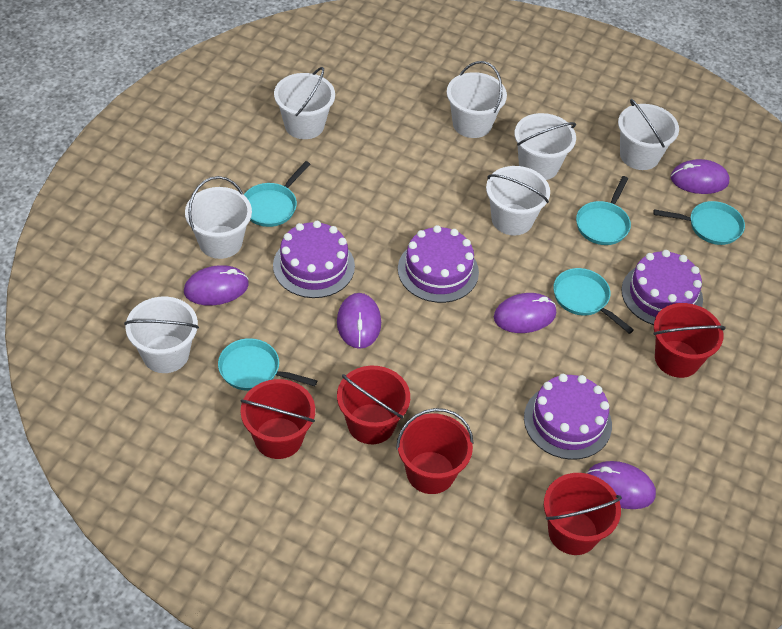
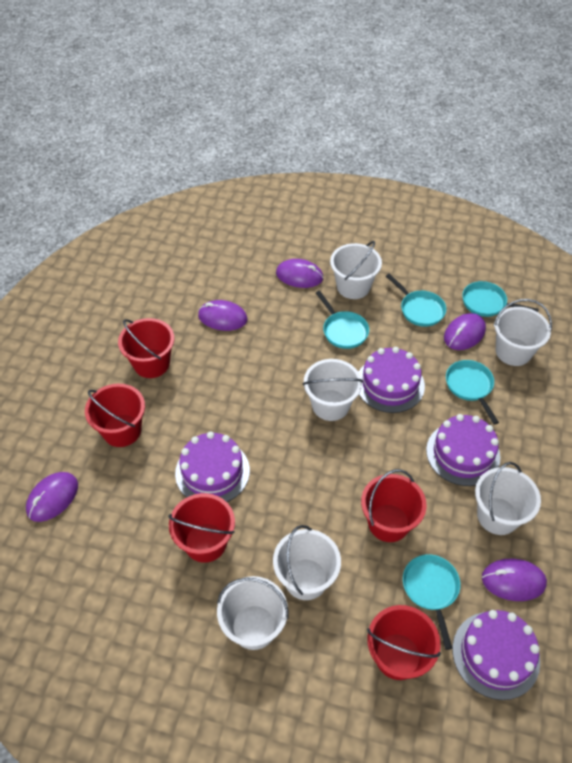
white bucket: [124,296,199,373] [185,176,252,259] [274,67,335,139] [447,61,507,138] [486,166,550,235] [514,113,576,180] [618,99,679,170] = 7 -> [217,576,289,650] [273,525,341,600] [303,359,363,421] [330,241,382,299] [475,462,541,535] [494,299,552,366] = 6

